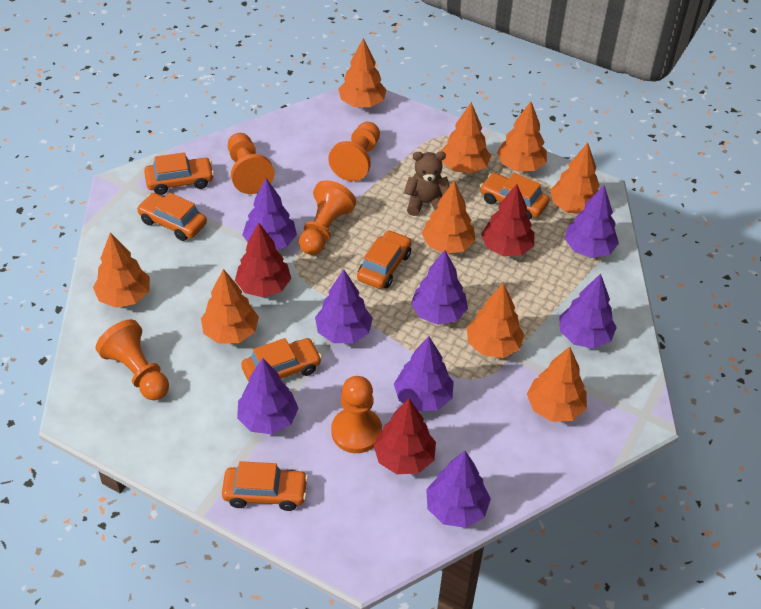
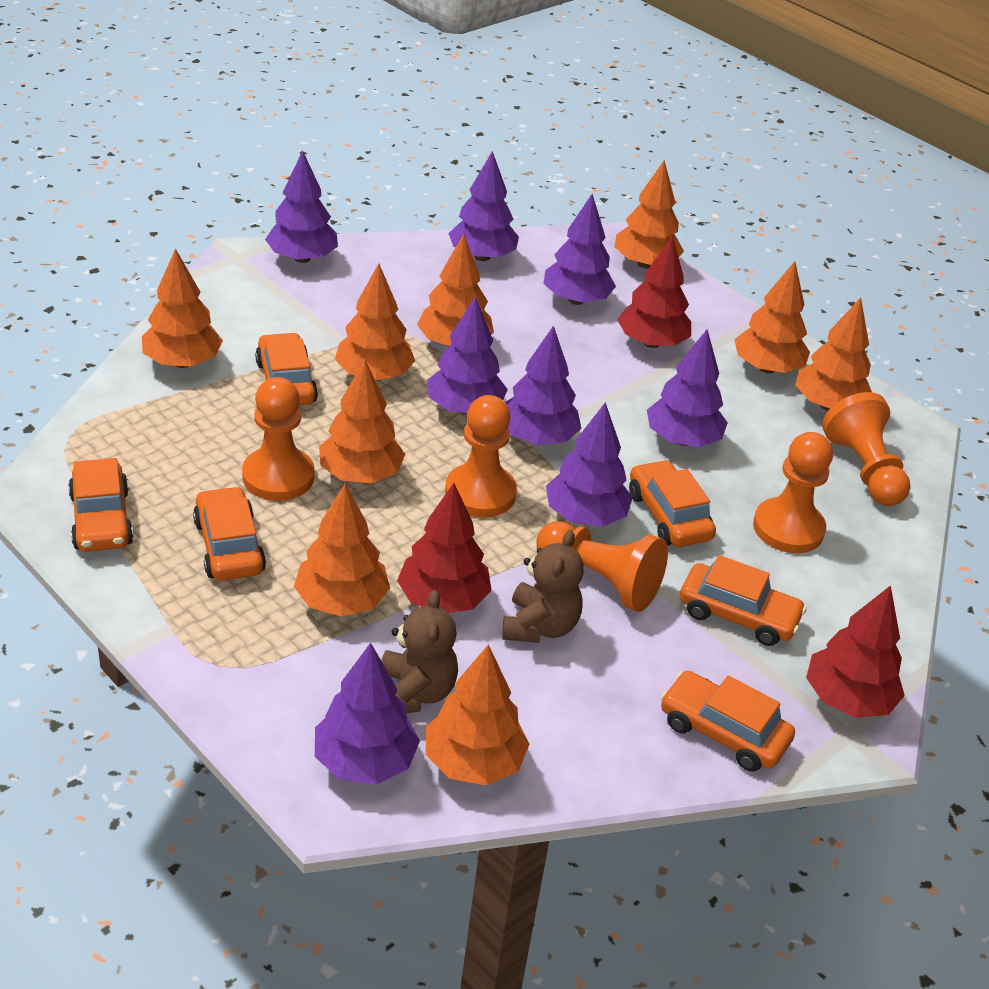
brown teddy bear: [404,151,450,216] = 1 -> [381,590,458,714] [502,530,584,643] = 2

